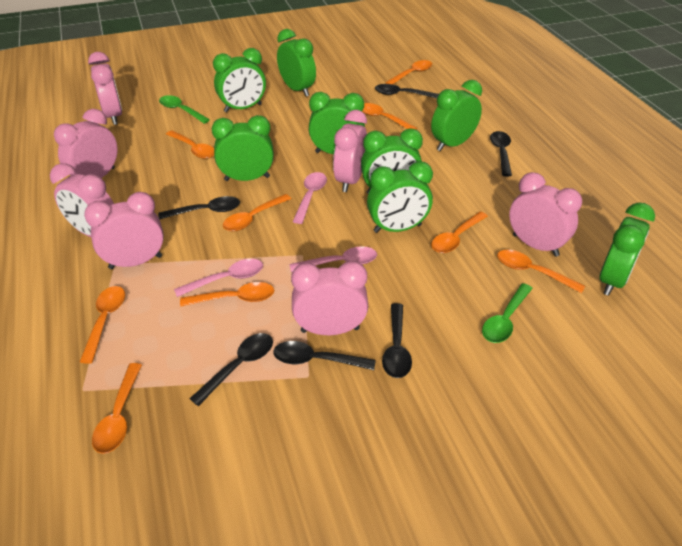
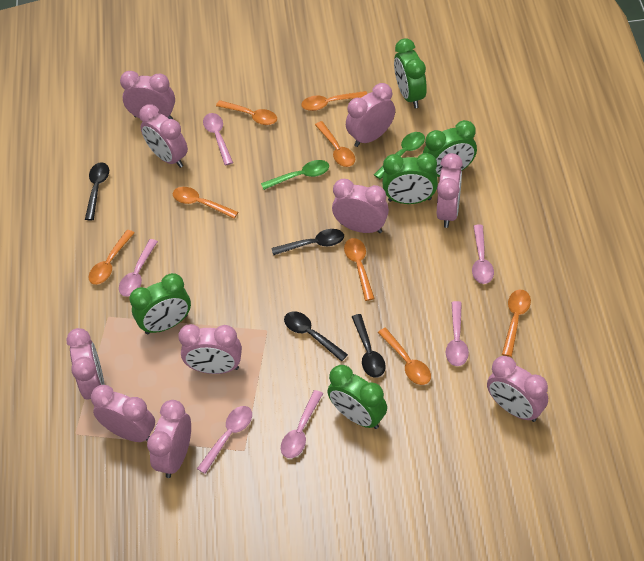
black spoon: [158,196,240,220] [189,333,273,406] [273,341,376,370] [375,84,439,98] [382,303,412,378] [490,131,512,177] = 6 -> [85,162,109,220] [272,229,344,255] [284,311,348,361] [352,314,386,378] = 4
green clock: [212,115,274,181] [213,48,266,112] [277,29,316,96] [309,92,365,154] [361,128,423,194] [367,161,433,233] [431,80,482,151] [599,202,655,296] = 8 -> [129,273,191,334] [327,365,387,429] [382,153,438,204] [394,38,427,108] [423,120,477,177] = 5
orange spoon: [80,286,125,364] [92,363,142,454] [166,130,214,159] [180,282,274,307] [223,194,291,231] [362,103,418,130] [385,60,432,84] [431,212,488,253] [497,250,585,293] = 9 -> [89,230,134,285] [173,187,238,219] [216,100,277,125] [301,91,367,111] [315,121,355,167] [344,238,375,301] [378,328,431,385] [502,290,531,357] = 8
pink clock: [50,163,114,237] [54,109,117,178] [84,192,164,269] [88,52,122,125] [291,261,368,335] [333,110,367,192] [509,172,582,257] = 7 -> [66,328,105,400] [91,385,155,442] [120,71,175,119] [139,104,188,168] [147,400,191,478] [178,324,242,374] [332,179,389,233] [346,83,395,147] [437,153,463,228] [487,356,548,422] = 10
pink spoon: [174,259,263,297] [289,246,377,272] [292,172,327,224] = 3 -> [119,239,158,296] [197,406,252,474] [203,113,233,166] [281,390,323,458] [446,301,469,366] [472,225,494,284] = 6

